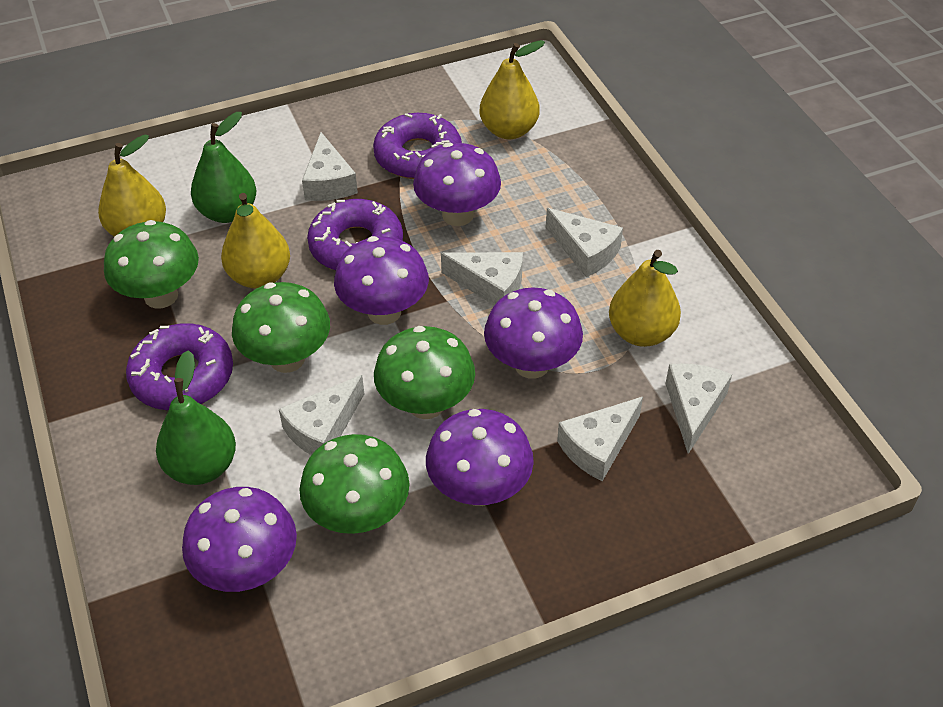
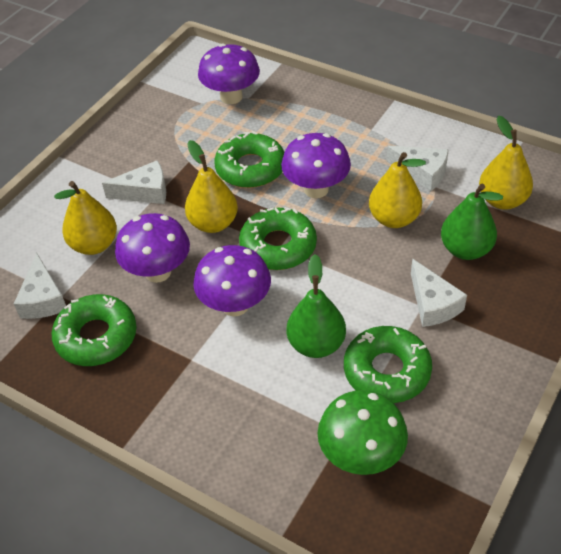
green donut: none = 0 -> [51,294,137,366] [214,131,284,188] [239,207,317,270] [344,326,432,403] = 4
green mushroom: [104,220,199,309] [232,282,330,373] [300,434,409,534] [374,326,475,419] = 4 -> [318,390,408,475] = 1
purple donut: [126,323,233,410] [307,199,403,270] [373,113,462,179] = 3 -> none = 0
purple mushroom: [182,487,297,592] [334,236,429,325] [413,142,501,226] [426,409,534,506] [484,287,583,379] = 5 -> [115,213,190,283] [193,245,271,317] [198,44,260,104] [281,133,351,198] = 4
white cheese: [279,375,364,455] [302,132,358,201] [441,252,523,305] [546,208,623,277] [557,397,643,481] [666,364,732,454] = 6 -> [14,253,66,319] [102,160,166,204] [386,146,449,191] [411,259,467,327] = 4

